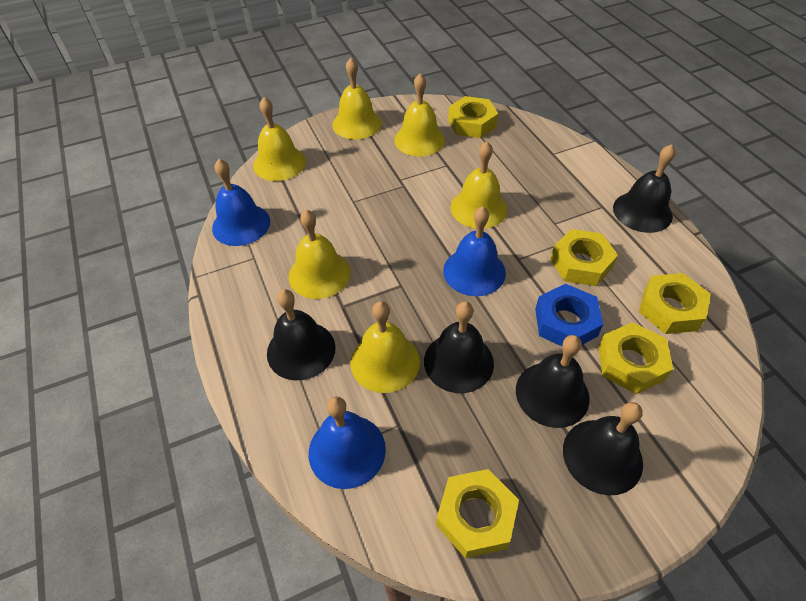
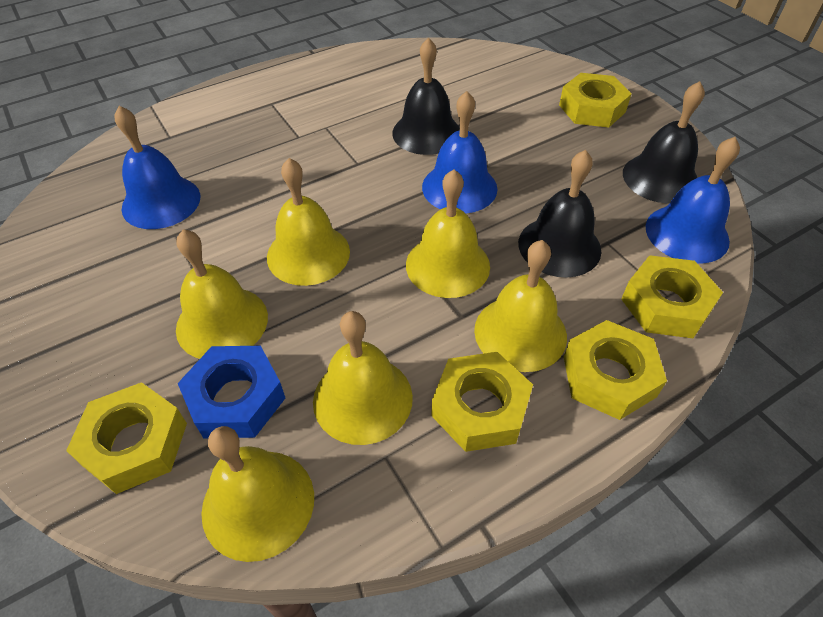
black bell: [267,289,336,380] [424,301,494,393] [516,335,590,428] [563,402,643,495] [613,144,676,233] = 5 -> [392,37,460,155] [518,150,601,278] [623,81,705,203] = 3

